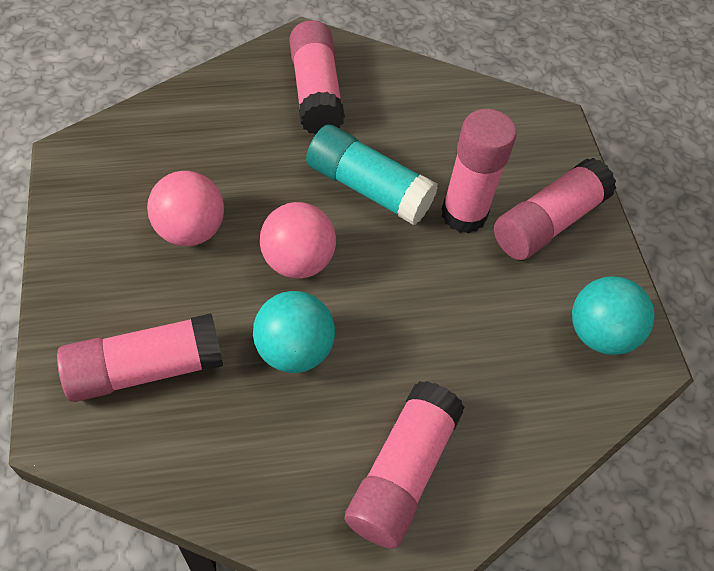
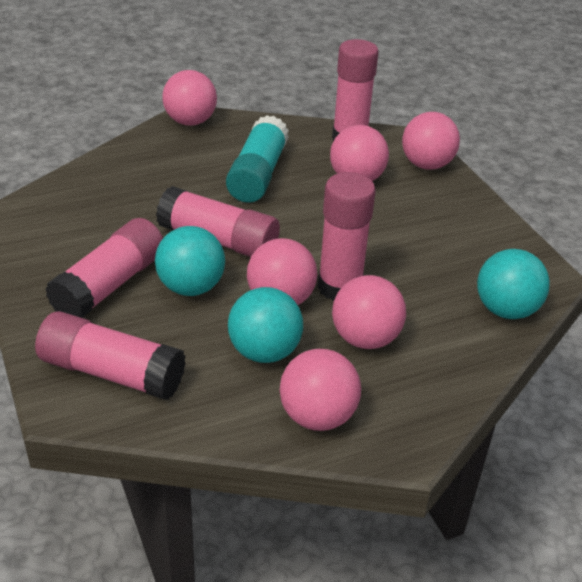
pink ball: [147,171,224,246] [260,202,336,278] = 2 -> [162,70,217,126] [247,238,317,305] [279,349,361,431] [330,125,389,181] [332,275,406,349] [402,112,460,170] = 6
turquoise ball: [253,291,335,373] [572,276,655,355] = 2 -> [155,226,225,296] [228,287,303,363] [477,249,550,319] = 3

